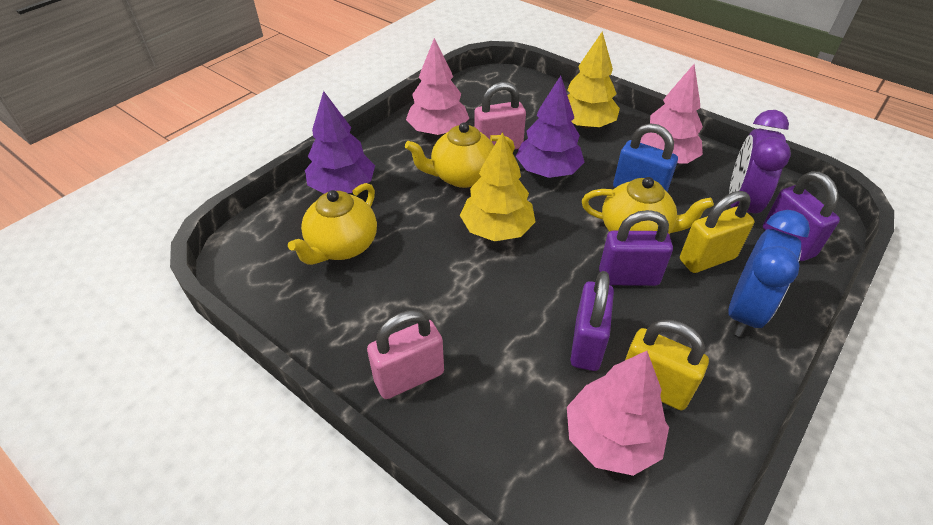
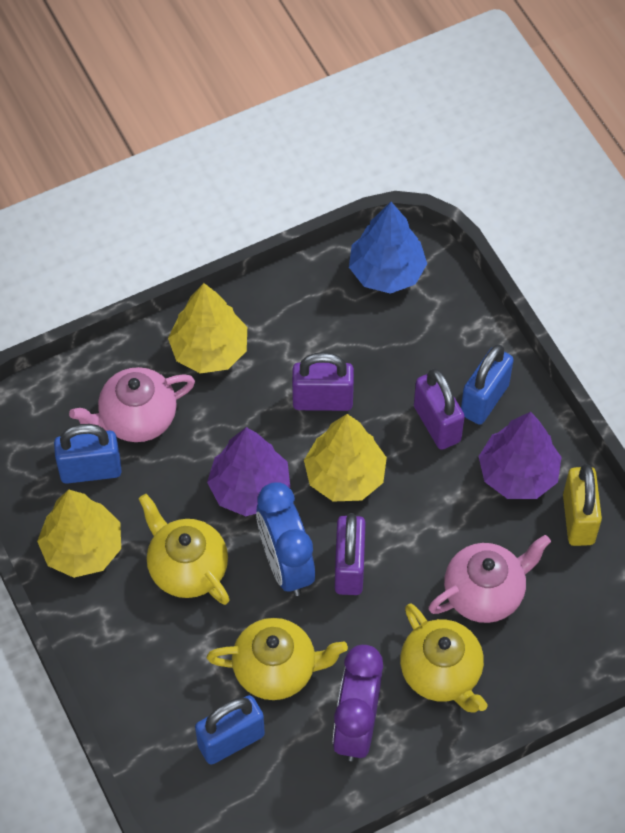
blue padlock: [613,123,678,192] = 1 -> [54,424,122,484] [195,695,265,765] [461,345,514,425] = 3
blue tree: none = 0 -> [349,202,427,294] = 1
pink padlock: [367,310,444,399] [474,82,526,149] = 2 -> none = 0
pink teapot: none = 0 -> [69,367,195,442] [428,535,551,623] = 2
pink tree: [406,38,469,135] [567,351,669,476] [640,64,703,164] = 3 -> none = 0
yellow padlock: [625,320,709,410] [680,191,755,273] = 2 -> [563,464,602,546] = 1
yellow tree: [460,132,535,241] [567,32,620,128] = 2 -> [37,489,121,578] [168,283,247,374] [304,414,387,502] = 3

